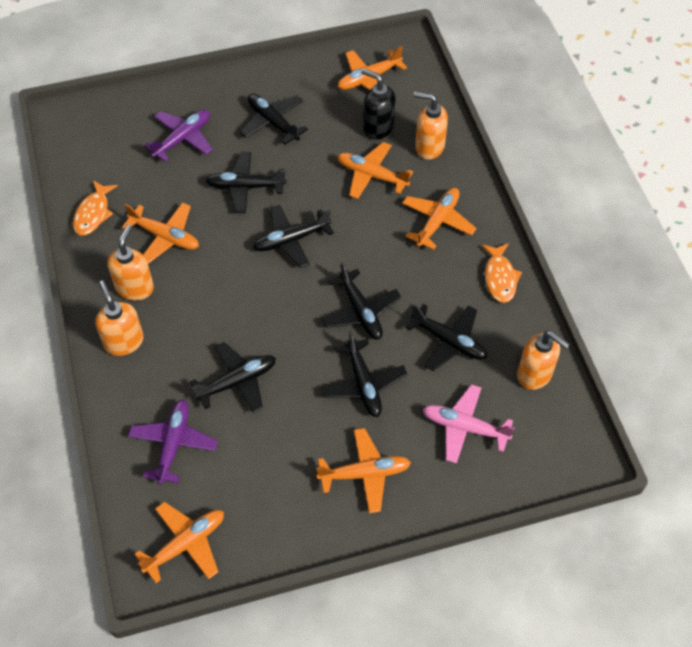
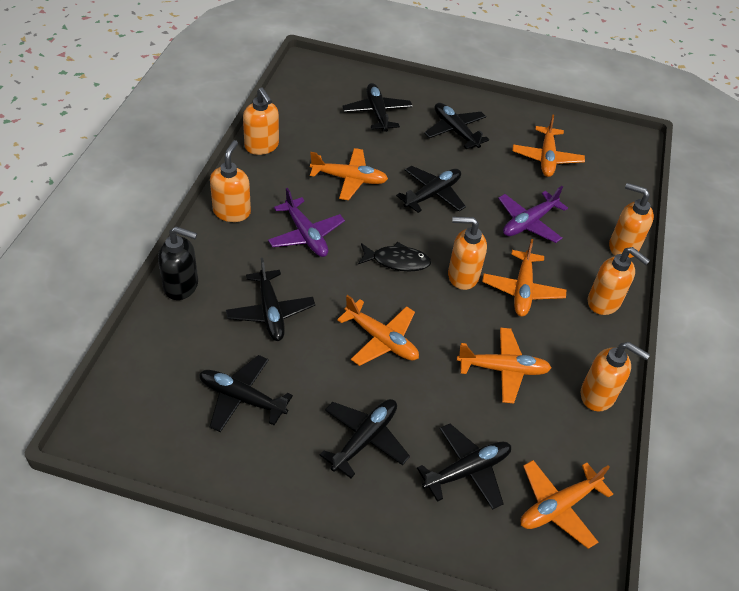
black fish: none = 0 -> [358,242,431,272] = 1
orange fish: [73,180,118,236] [482,243,522,303] = 2 -> none = 0
orange soap dispenser: [95,280,144,356] [107,225,154,301] [414,92,448,160] [517,331,570,390] = 4 -> [210,140,251,222] [243,88,279,155] [448,217,487,290] [581,342,650,411] [588,247,650,315] [609,183,654,258] = 6
pink plane: [423,384,515,464] = 1 -> none = 0

